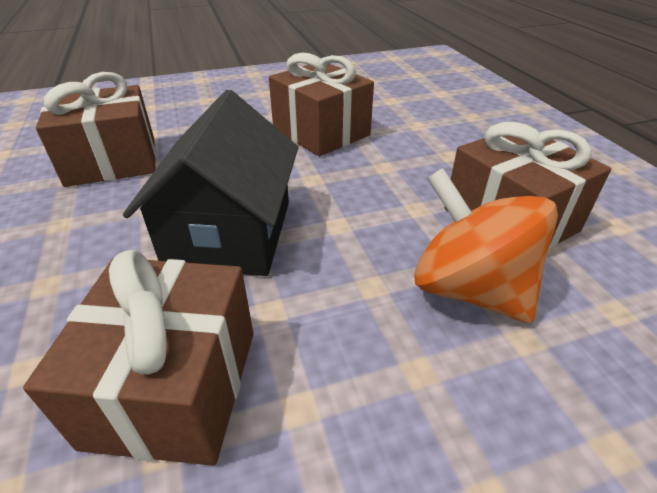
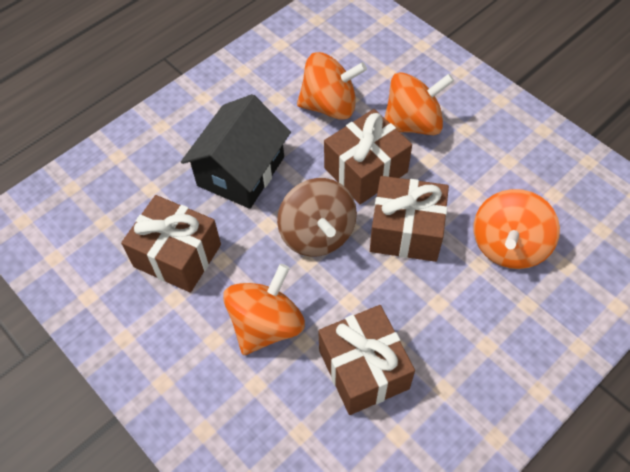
brown spinning top: none = 0 -> [277,178,357,256] = 1
orange spinning top: [414,168,558,323] = 1 -> [223,264,305,355] [297,52,367,120] [384,72,454,135] [474,189,560,269] = 4

